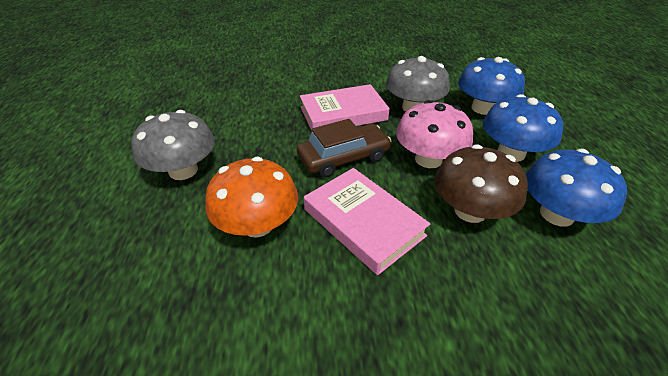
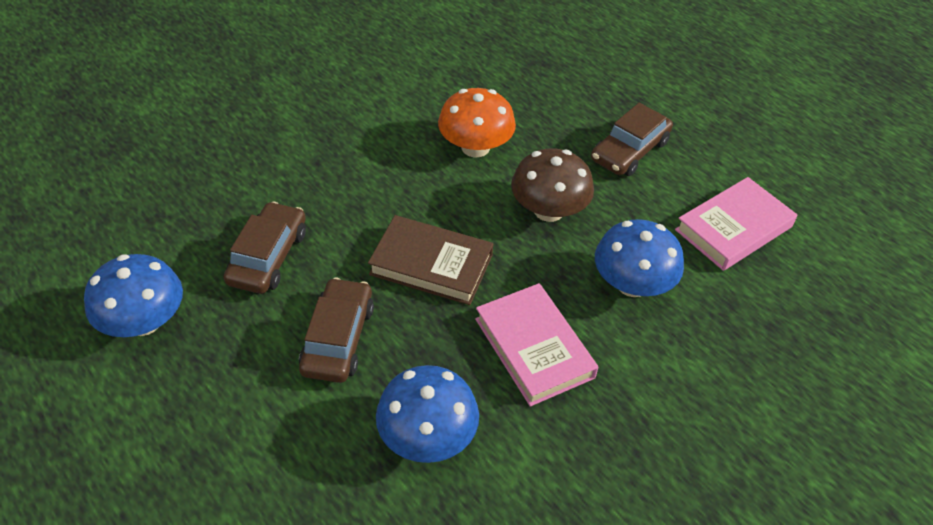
brown book: none = 0 -> [368,215,493,305] = 1
brown car: [297,119,391,178] = 1 -> [224,202,306,294] [299,278,374,383] [591,103,673,176] = 3
grey mushroom: [131,110,215,180] [386,56,450,112] = 2 -> none = 0
pink mushroom: [396,100,473,168] = 1 -> none = 0

